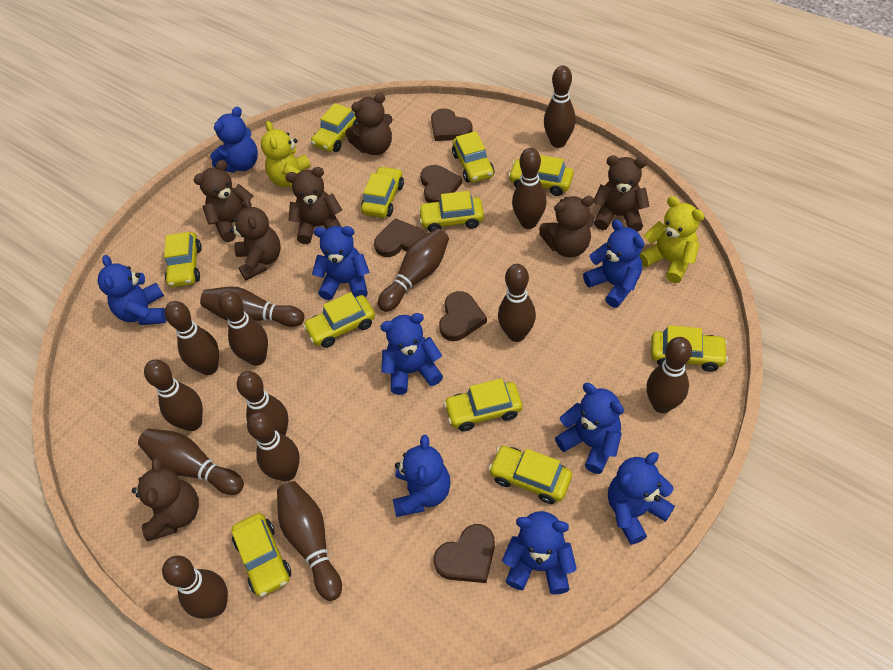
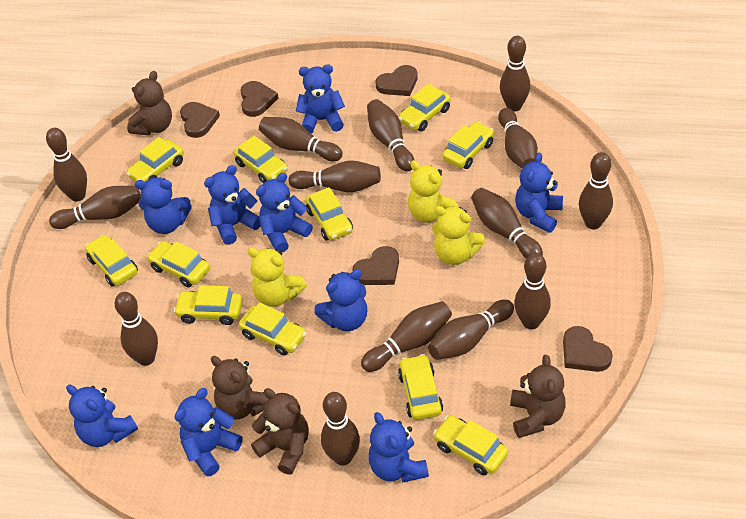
brown teddy bear: [132,457,199,541] [194,160,253,242] [230,198,281,281] [285,167,342,244] [345,93,393,155] [539,196,594,257] [594,156,650,232] = 7 -> [127,71,172,135] [211,356,268,419] [251,388,309,475] [510,355,565,438] = 4
yellow teddy bear: [261,121,311,189] [639,196,705,283] = 2 -> [247,247,307,307] [408,160,459,223] [432,206,485,265] = 3

